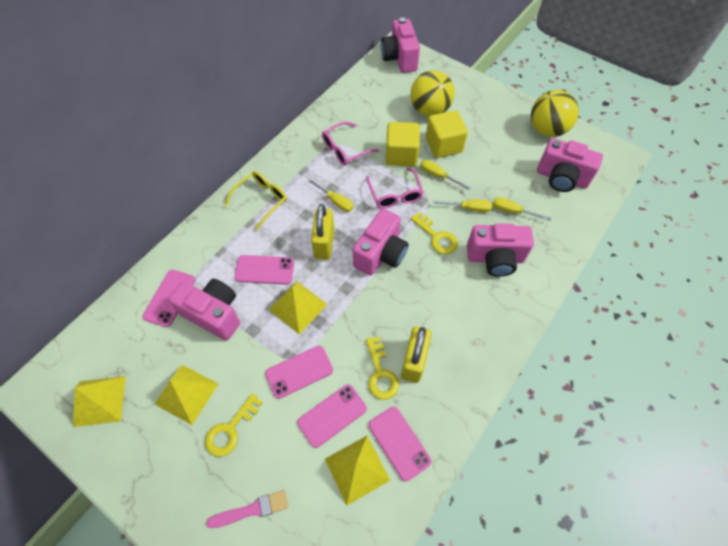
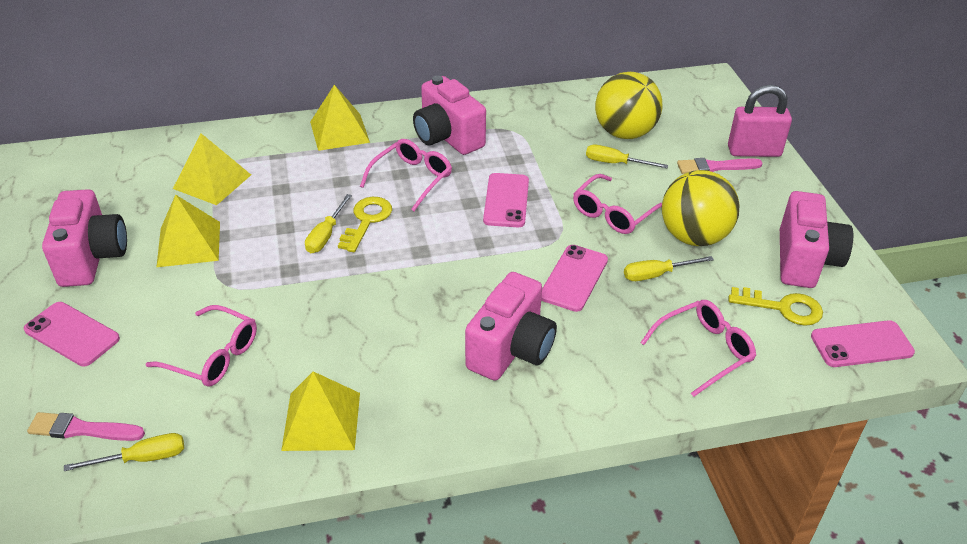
pink brush: [206,490,288,528] = 1 -> [27,412,145,441] [677,158,762,174] = 2
pink camera: [169,279,240,341] [353,209,408,276] [381,18,420,73] [467,223,534,277] [537,138,603,192] = 5 -> [42,189,127,287] [413,76,486,155] [465,272,557,381] [780,191,853,288] = 4
pink glasses: [322,122,379,166] [366,168,424,209] = 2 -> [146,305,257,387] [360,139,452,211] [573,174,662,234] [640,300,756,397] = 4
pink padlock: none = 0 -> [728,85,792,157] = 1
pink phone: [143,270,195,327] [234,255,294,285] [265,346,333,399] [297,384,367,448] [369,407,431,482] = 5 -> [24,302,120,366] [483,173,529,227] [541,245,608,312] [811,320,915,367] = 4
yellow cube: [386,122,420,166] [426,110,468,158] = 2 -> none = 0
yellow glasses: [225,171,287,230] = 1 -> none = 0
yellow key: [205,393,263,457] [366,337,399,400] [411,212,458,254] = 3 -> [338,197,392,252] [728,287,823,326] = 2
yellow padlock: [311,204,334,260] [401,326,432,383] = 2 -> none = 0

